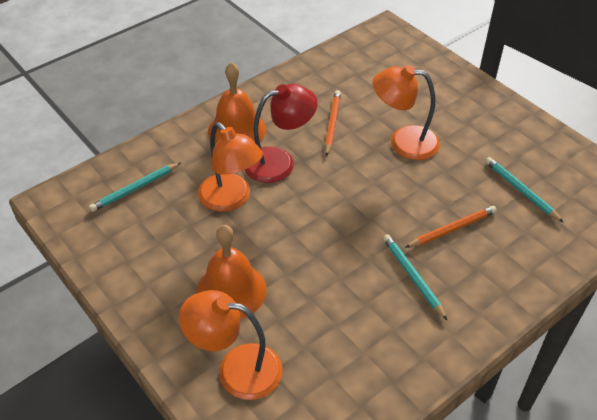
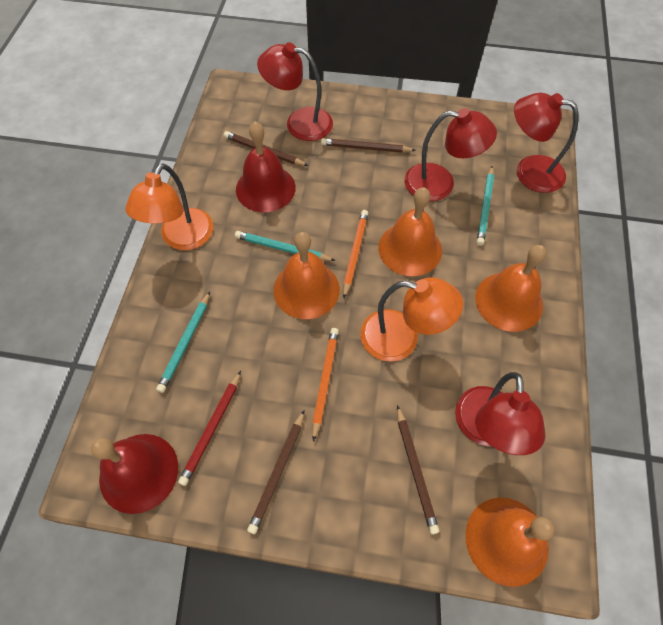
brown pencil: none = 0 -> [224,131,308,166] [247,411,304,534] [321,138,416,153] [397,405,439,535] = 4
orange bell: [196,225,266,319] [208,62,266,145] = 2 -> [273,232,340,319] [378,187,442,276] [465,498,555,587] [475,245,547,332] = 4
orange lamp: [179,290,283,400] [198,122,263,212] [373,65,440,160] = 3 -> [125,163,213,250] [360,277,463,362] = 2
red bell: none = 0 -> [91,434,178,514] [236,122,296,212] = 2
red lamp: [245,84,318,183] = 1 -> [257,43,333,141] [404,108,497,201] [455,372,546,455] [514,93,578,193] = 4
red pencil: none = 0 -> [178,371,241,486] = 1

